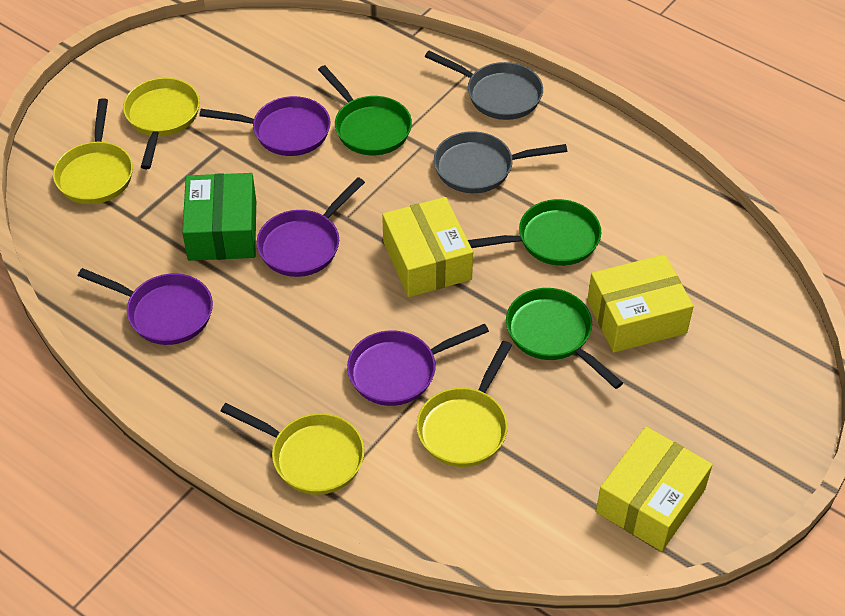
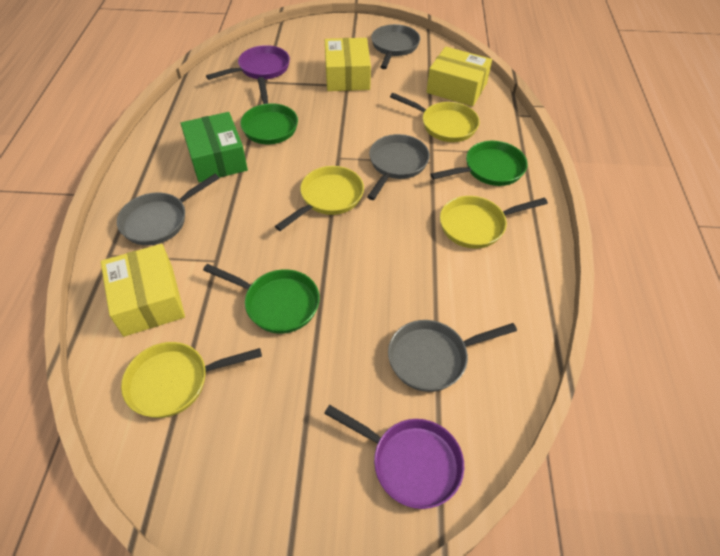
grey pan: [425,51,543,120] [434,131,567,193] = 2 -> [117,174,219,245] [367,134,430,200] [371,24,420,69] [388,320,517,392] = 4
purple pan: [78,268,213,345] [199,96,330,156] [257,177,365,277] [347,324,489,406] = 4 -> [206,45,290,80] [324,405,464,509] = 2

